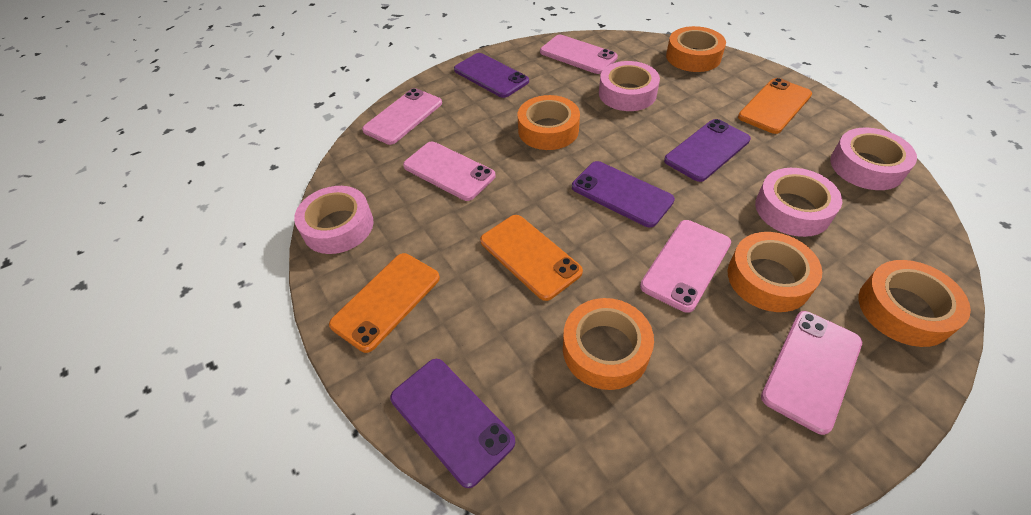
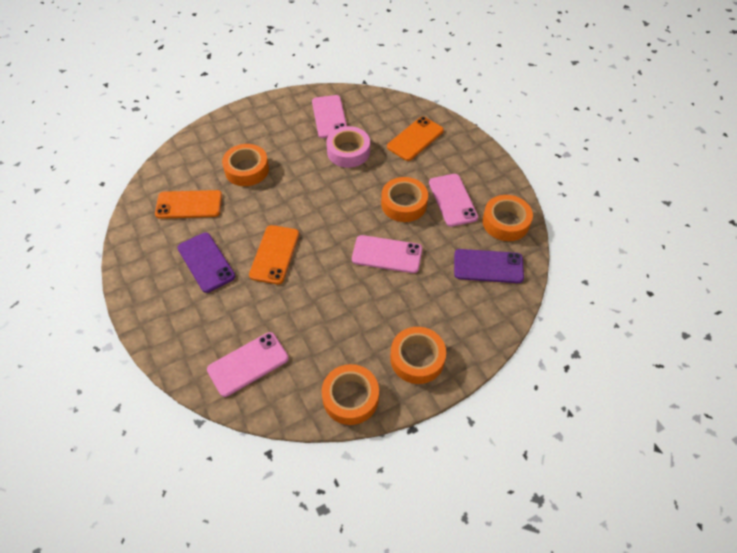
pink phone: [362,88,442,145] [403,142,496,201] [540,35,618,74] [640,220,731,313] [761,311,862,435] = 5 -> [207,332,289,397] [312,95,347,138] [352,235,422,273] [429,174,478,227] = 4
pink tape: [294,186,373,254] [599,61,660,111] [755,168,842,237] [830,128,917,190] = 4 -> [326,126,370,168] = 1
purple phone: [390,359,515,488] [454,53,529,98] [572,161,675,227] [664,119,751,182] = 4 -> [177,232,235,293] [454,249,524,283] = 2

